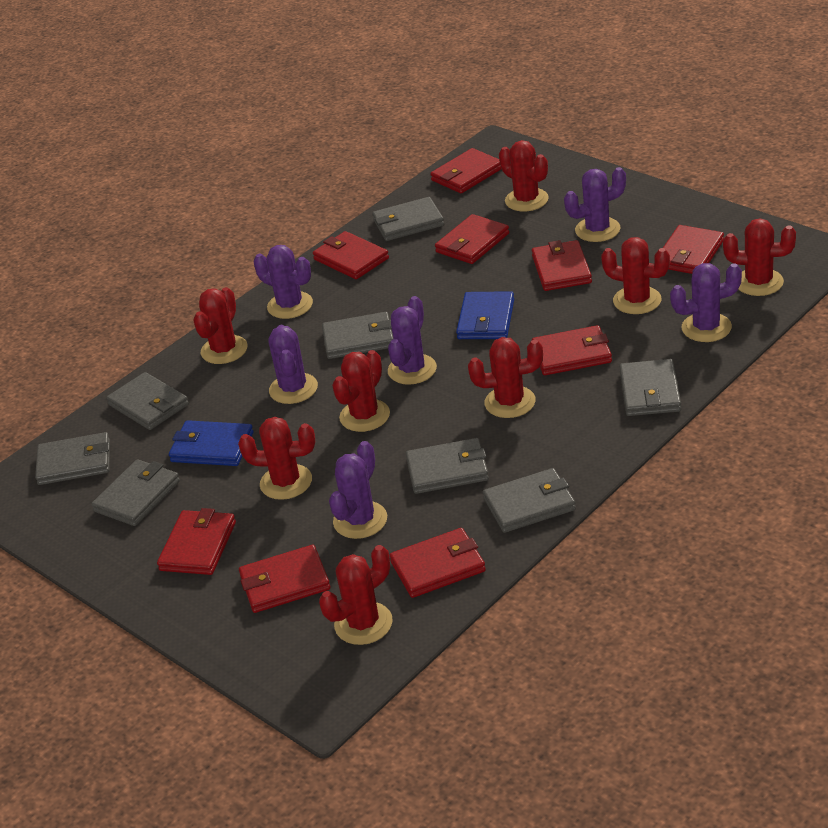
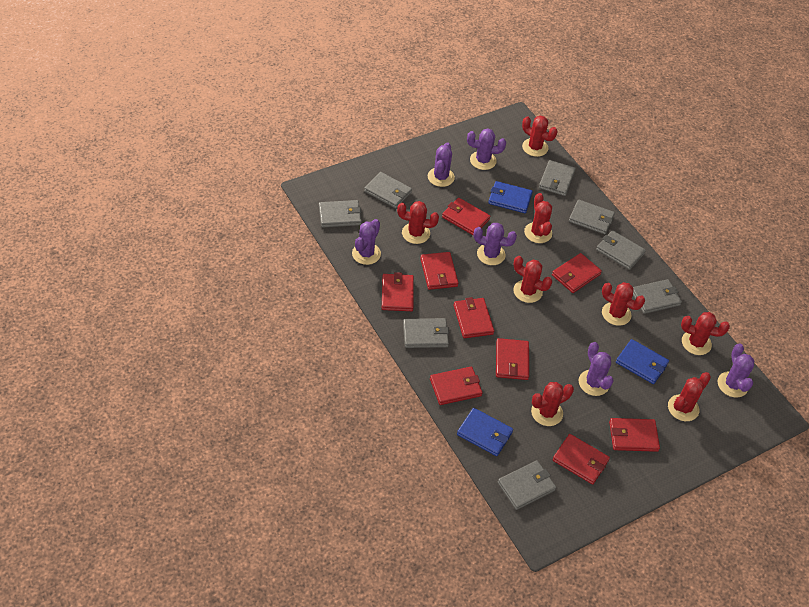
blue wallet: [169,420,254,466] [456,291,514,339] = 2 -> [457,408,513,456] [488,181,533,213] [616,339,669,384] = 3

